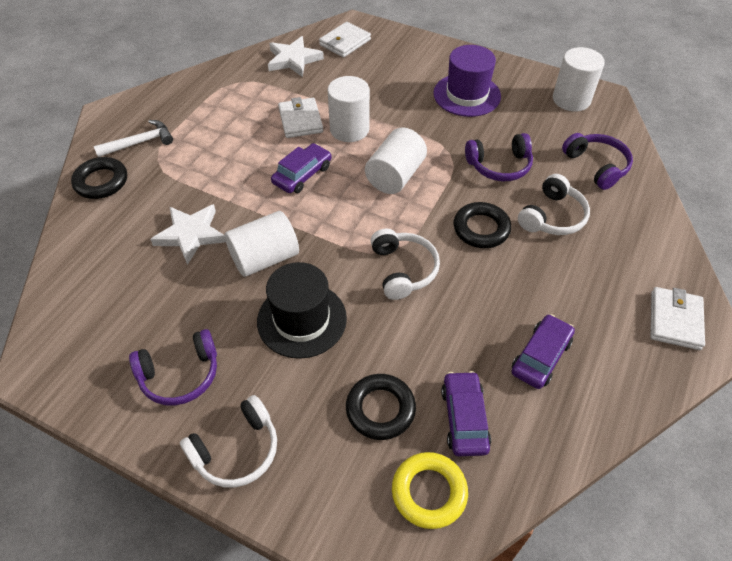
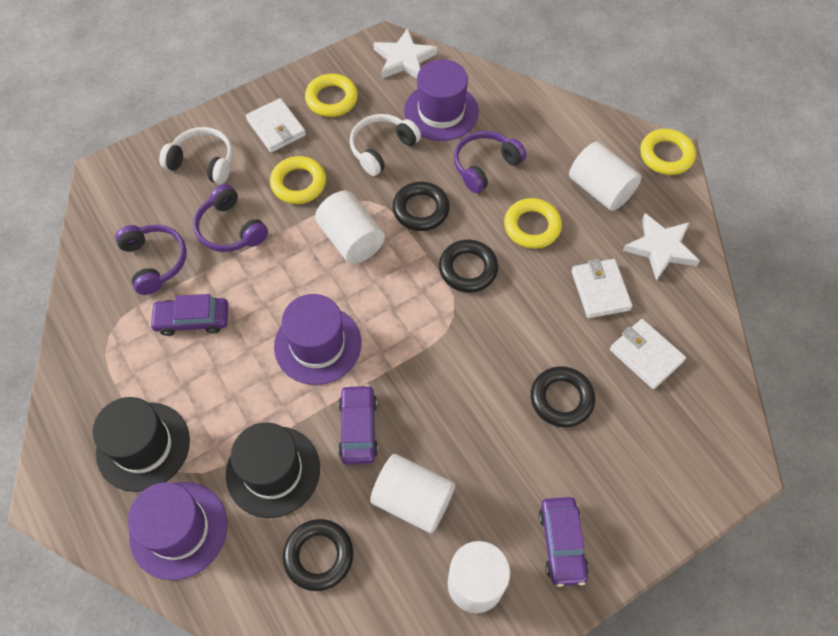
black hat: [257,262,347,359] = 1 -> [92,397,190,492] [226,422,320,518] = 2
black ring: [71,157,127,199] [346,374,416,440] [454,202,511,248] = 3 -> [283,519,353,591] [393,182,450,231] [439,240,498,293] [531,366,595,427] = 4
purple hat: [433,45,501,117] = 1 -> [128,482,227,580] [274,294,361,385] [404,59,479,141] = 3
white hammer: [94,120,173,157] = 1 -> none = 0
white headphones: [180,395,277,488] [371,229,440,300] [518,174,590,235] = 3 -> [159,127,233,184] [350,114,421,176] = 2
yellow ring: [392,452,468,529] = 1 -> [270,156,326,204] [305,74,358,117] [504,198,562,249] [640,129,696,175] = 4

